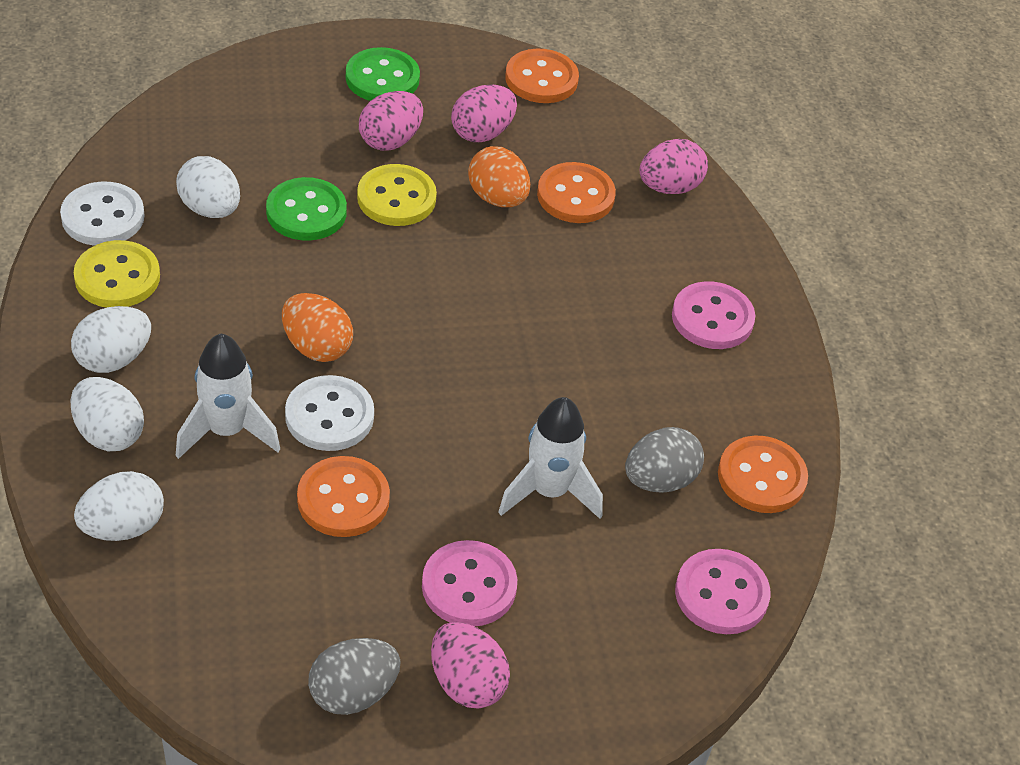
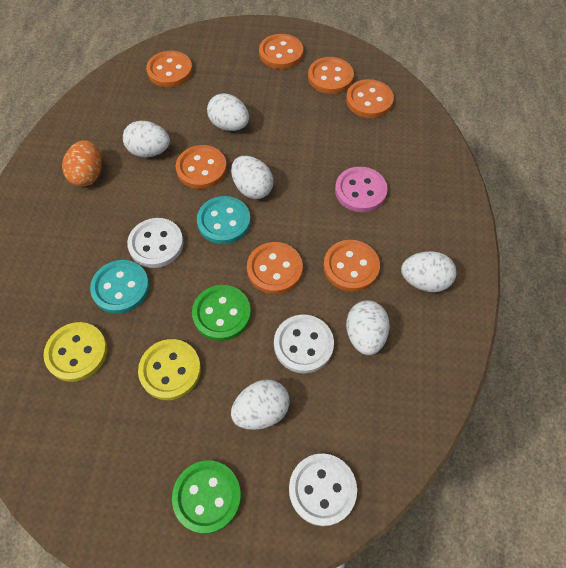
grey egg: [308,638,401,715] [625,427,704,493] = 2 -> none = 0
orange button: [297,456,390,537] [505,49,579,103] [537,162,616,223] [718,436,808,513] = 4 -> [146,51,193,87] [176,145,227,189] [247,242,303,294] [259,34,303,69] [308,57,354,94] [324,240,380,292] [346,79,394,118] = 7
orange egg: [282,293,353,362] [468,146,530,207] = 2 -> [62,140,102,187] = 1
pink button: [422,540,517,626] [672,281,755,349] [675,549,770,634] = 3 -> [335,167,388,212] = 1
pink egg: [359,91,423,151] [431,622,510,709] [451,84,517,142] [640,139,708,194] = 4 -> none = 0
turquoise button: none = 0 -> [90,260,149,314] [197,196,251,244] = 2
white button: [60,182,144,246] [285,375,374,451] = 2 -> [127,218,184,268] [274,314,334,373] [289,454,357,526] = 3
white egg: [70,377,144,451] [71,306,151,373] [74,471,164,541] [176,156,240,218] = 4 -> [123,121,170,157] [207,93,249,131] [231,156,274,199] [231,379,290,430] [346,300,390,355] [401,251,457,292] = 6
white rocket: [176,334,280,459] [499,397,603,519] = 2 -> none = 0

